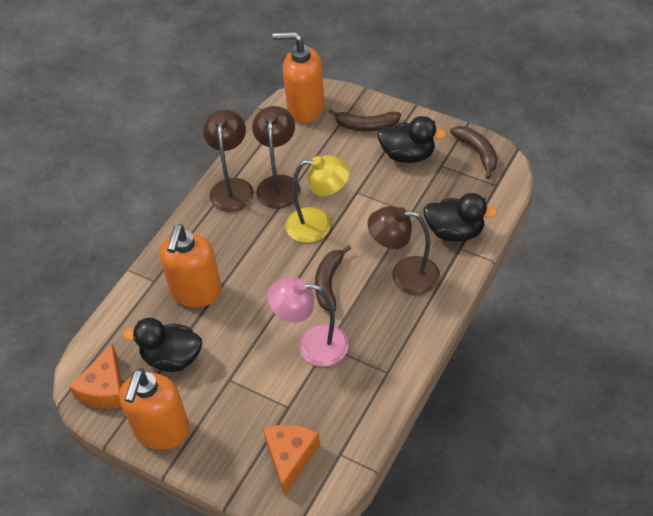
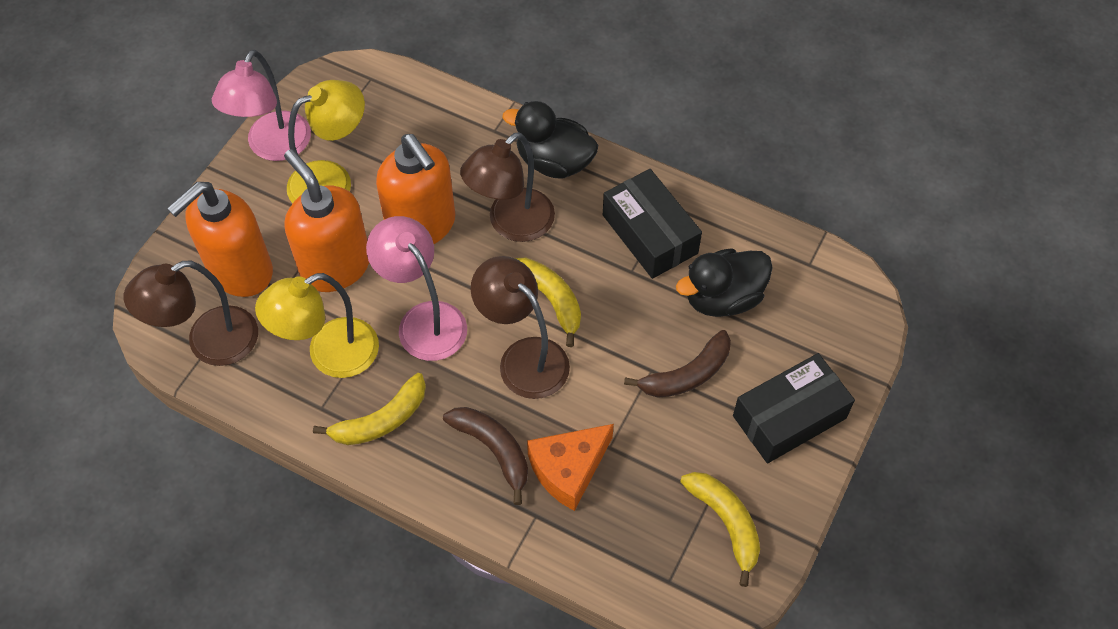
black box: none = 0 -> [603,169,702,279] [733,353,855,463] = 2
black duck: [123,318,202,372] [377,116,446,163] [423,193,498,241] = 3 -> [502,101,598,178] [676,248,773,317] = 2
brown banana: [315,245,351,312] [329,109,401,132] [450,126,497,179] = 3 -> [443,407,528,505] [624,330,731,398] = 2
orange cheese: [69,344,122,409] [263,425,320,496] = 2 -> [527,424,614,511] = 1
pink lamp: [267,277,349,367] = 1 -> [212,50,311,161] [366,216,467,361] = 2
yellow banana: none = 0 -> [313,373,426,445] [515,258,581,347] [680,472,760,587] = 3
yellow lamp: [285,155,350,243] = 1 -> [255,273,379,378] [287,80,365,203] = 2

